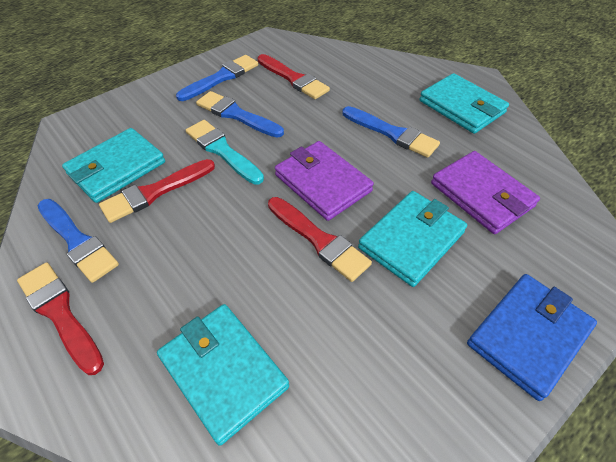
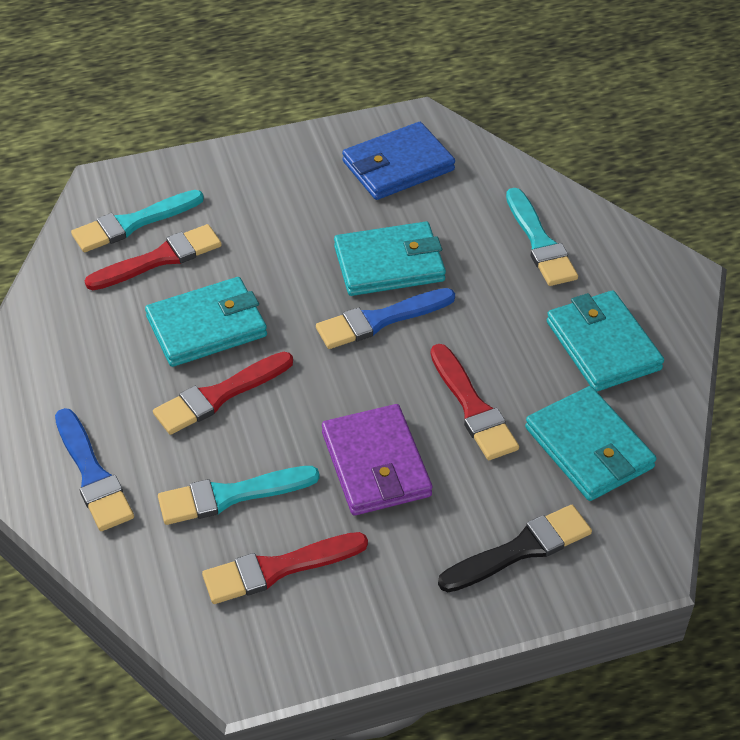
black brush: none = 0 -> [438,505,592,592] = 1
blue brush: [38,199,119,283] [176,55,258,101] [196,91,284,138] [342,106,440,158] = 4 -> [55,408,134,531] [316,288,455,349] = 2
purple wallet: [275,141,374,221] [431,151,540,234] = 2 -> [322,404,432,515] = 1
turquoise brush: [186,120,264,185] = 1 -> [71,190,204,252] [158,466,320,525] [506,188,578,286] = 3

